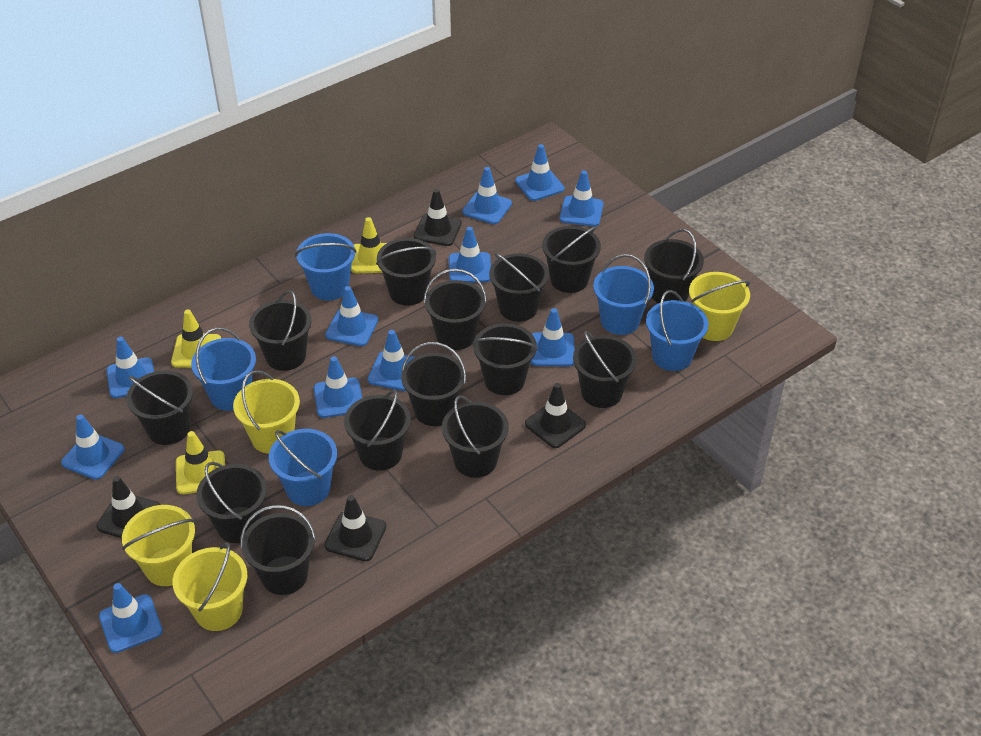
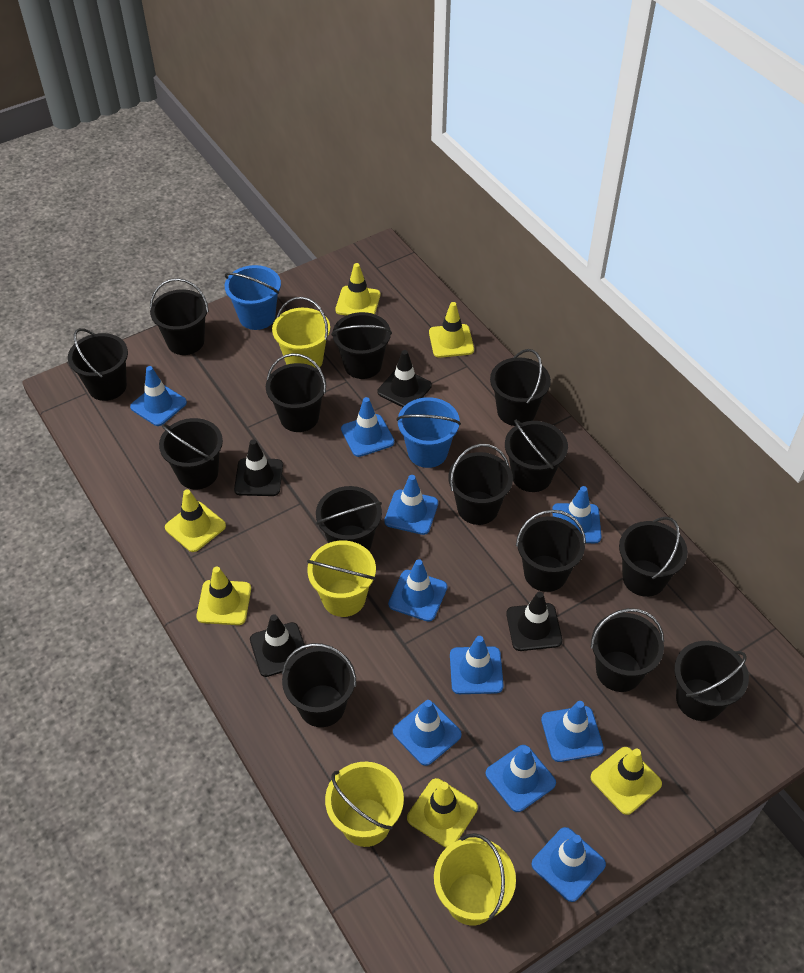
blue bucket: [191,328,256,411] [269,429,337,506] [295,233,357,301] [593,254,654,335] [646,290,708,371] = 5 -> [225,265,281,330] [396,397,461,468] = 2
blue traffic cone: [61,414,125,480] [99,583,163,653] [106,337,154,398] [314,356,362,418] [325,286,378,346] [368,330,415,391] [449,227,491,283] [462,167,512,224] [515,144,564,201] [530,308,575,366] [560,171,604,226] = 11 -> [130,366,187,426] [341,397,395,457] [384,475,438,535] [388,559,447,622] [393,700,462,766] [450,636,503,694] [486,745,556,812] [531,827,606,902] [541,701,604,762] [552,486,602,543] = 10
yellow traffic cone: [171,310,221,368] [176,431,225,494] [351,217,387,273] = 3 -> [165,489,226,552] [196,567,251,625] [335,263,380,316] [407,778,478,848] [429,302,474,358] [590,747,662,815] = 6

